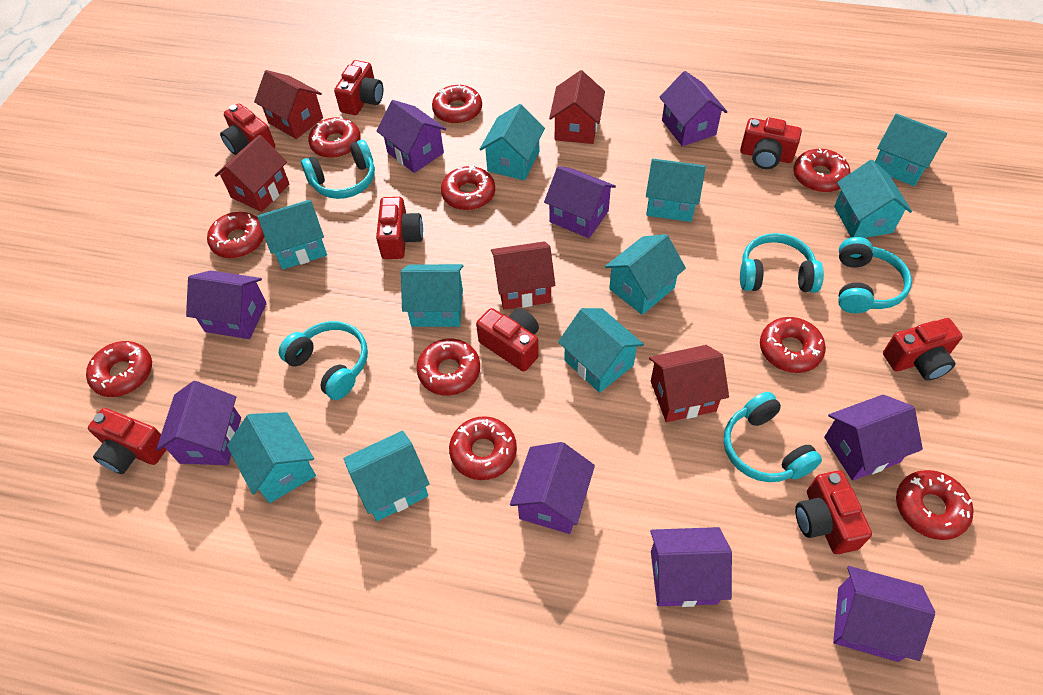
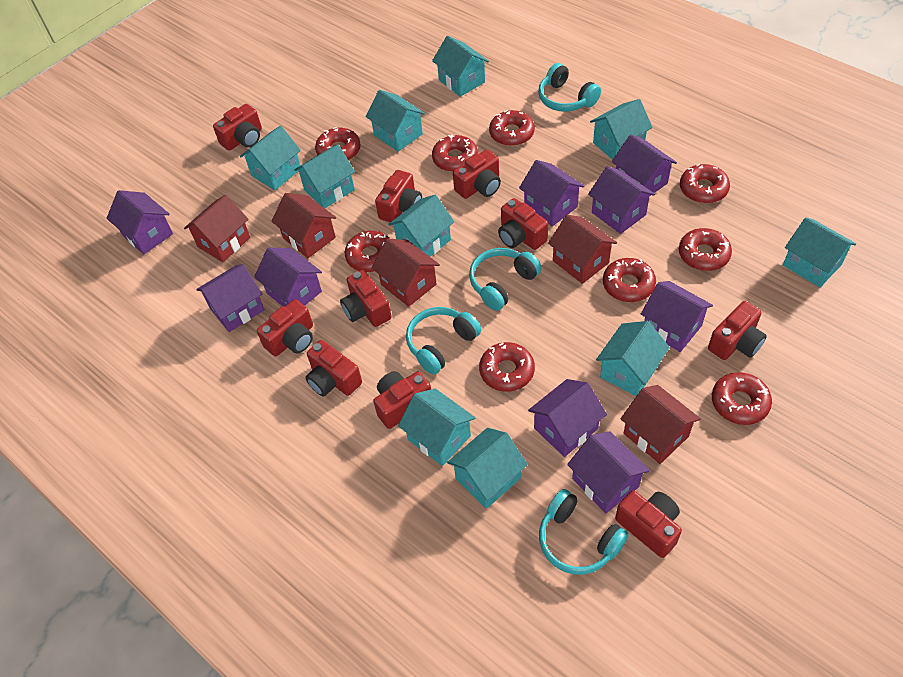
red camera: [88,408,167,474] [220,104,275,155] [334,60,383,115] [376,197,423,259] [476,308,539,372] [740,117,802,169] [795,470,872,554] [883,318,963,381] = 8 -> [213,104,262,151] [257,299,313,356] [305,340,362,396] [340,270,392,327] [373,371,431,429] [375,170,422,222] [453,149,501,199] [498,198,548,250] [615,491,682,558] [708,301,767,360] = 10
red donut: [86,341,152,397] [207,212,264,258] [308,116,361,158] [417,339,480,395] [432,84,482,124] [441,165,495,210] [449,416,517,480] [760,317,826,373] [794,148,850,193] [896,470,973,540] = 10 -> [315,127,361,160] [345,231,390,272] [432,134,478,172] [479,342,535,392] [489,110,535,146] [603,258,656,302] [679,228,732,271] [680,164,730,203] [712,372,772,425] = 9
turquoise headphones: [279,321,368,400] [301,140,375,199] [724,392,822,482] [740,233,824,293] [838,237,912,313] = 5 -> [406,307,481,375] [469,248,542,311] [538,63,601,112] [539,489,629,575] = 4

